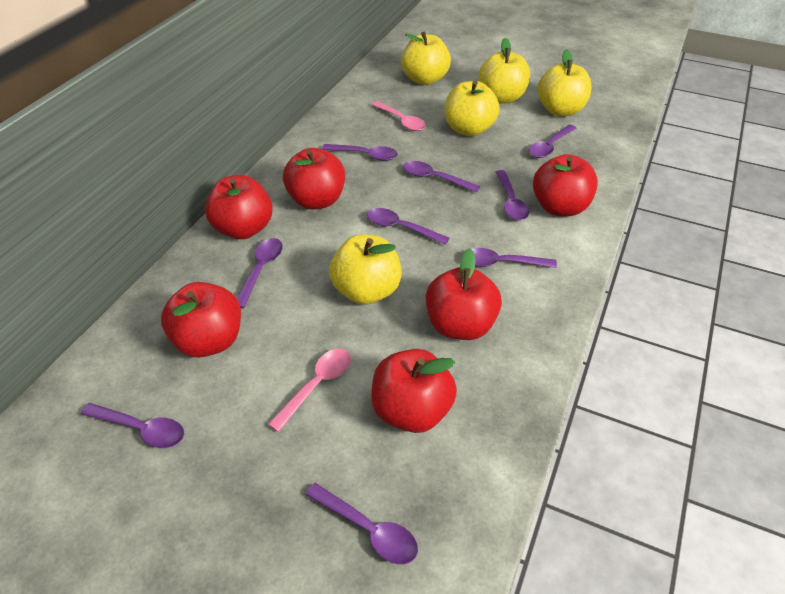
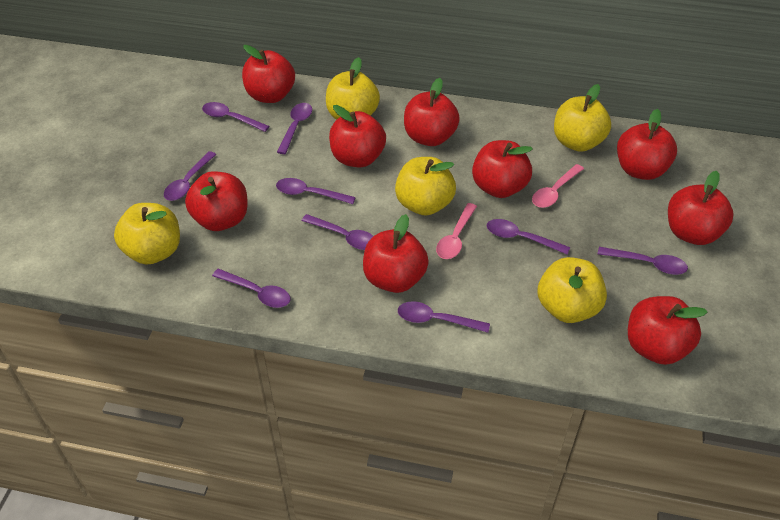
red apple: [161,282,241,357] [205,175,273,239] [283,148,345,209] [371,349,457,433] [426,248,502,340] [533,154,598,217] = 6 -> [185,171,248,231] [242,45,295,103] [329,105,386,167] [363,214,429,293] [404,78,460,146] [472,140,533,198] [617,109,677,180] [628,296,707,365] [668,171,734,245] = 9

